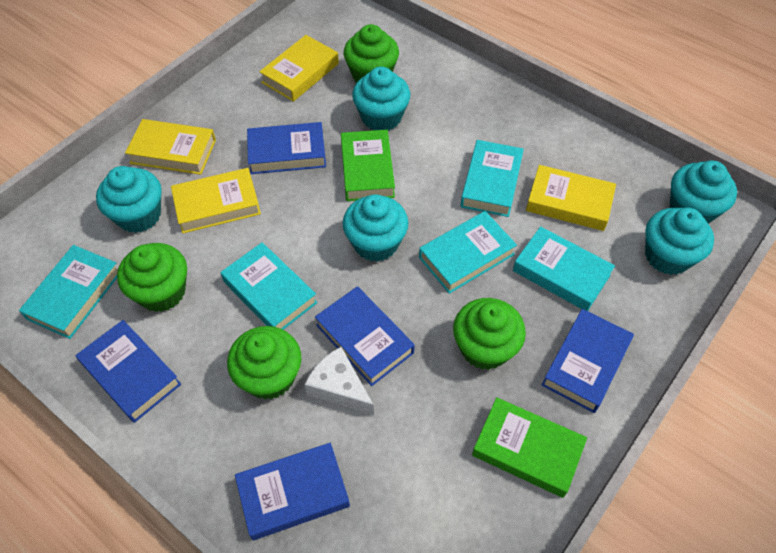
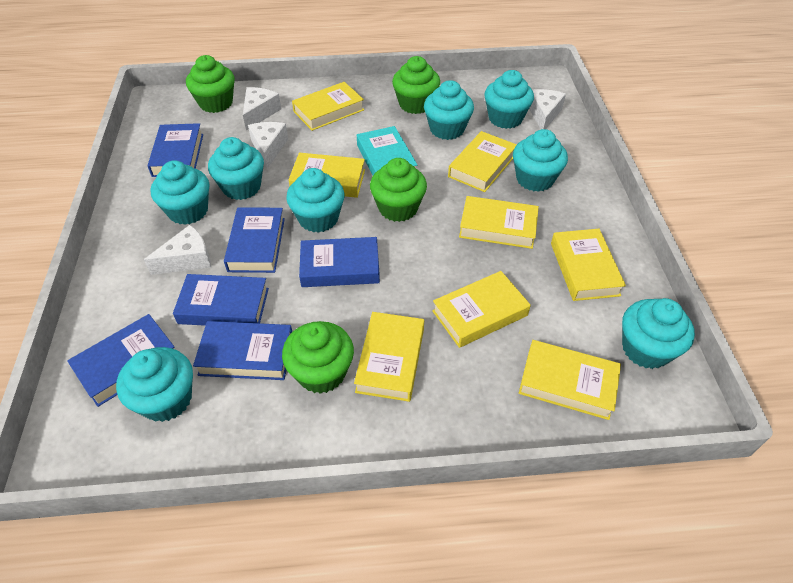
blue book: [76,320,181,423] [235,443,350,540] [247,122,326,174] [315,286,415,386] [542,309,634,413] = 5 -> [67,314,174,407] [147,123,203,177] [173,274,269,326] [193,321,292,380] [224,207,285,273] [299,237,380,287] = 6
green book: [341,130,395,201] [472,397,587,498] = 2 -> none = 0
turquoise book: [19,245,118,339] [221,242,318,330] [419,211,517,294] [460,140,524,217] [513,226,615,311] = 5 -> [357,126,418,175] = 1
turquoise cupcake: [96,166,162,233] [342,194,408,262] [352,67,410,131] [645,207,714,275] [670,160,737,224] = 5 -> [116,347,193,422] [150,160,209,225] [208,137,264,200] [286,168,345,233] [424,80,474,140] [484,70,534,129] [513,129,568,192] [622,298,695,369] = 8
white cheese: [305,347,374,415] = 1 -> [144,225,211,275] [243,87,281,131] [248,122,288,169] [529,89,566,129] = 4
yellow book: [125,119,216,175] [171,168,261,233] [259,35,339,102] [526,165,616,231] = 4 -> [288,153,365,198] [292,82,364,131] [354,312,424,402] [432,271,531,348] [448,131,517,192] [459,196,539,249] [519,340,621,420] [551,229,626,301] = 8

